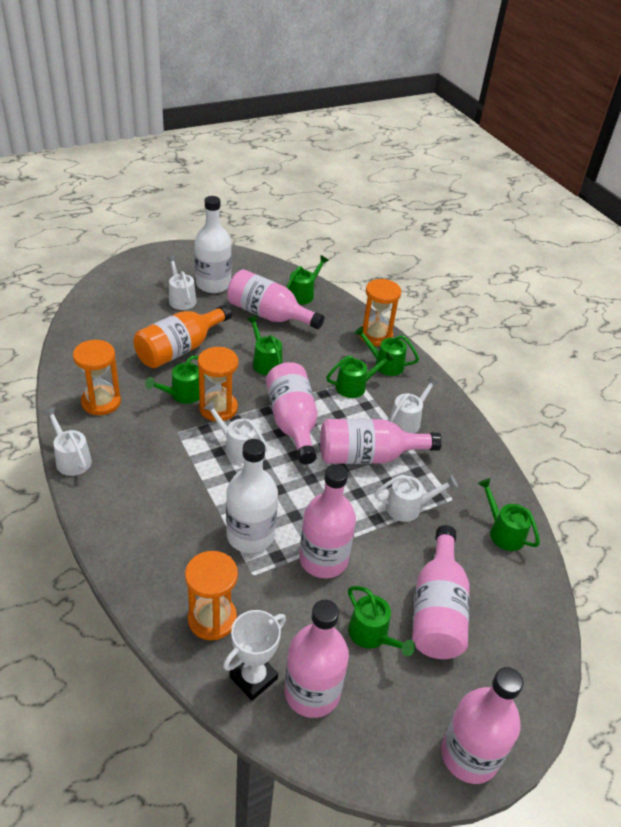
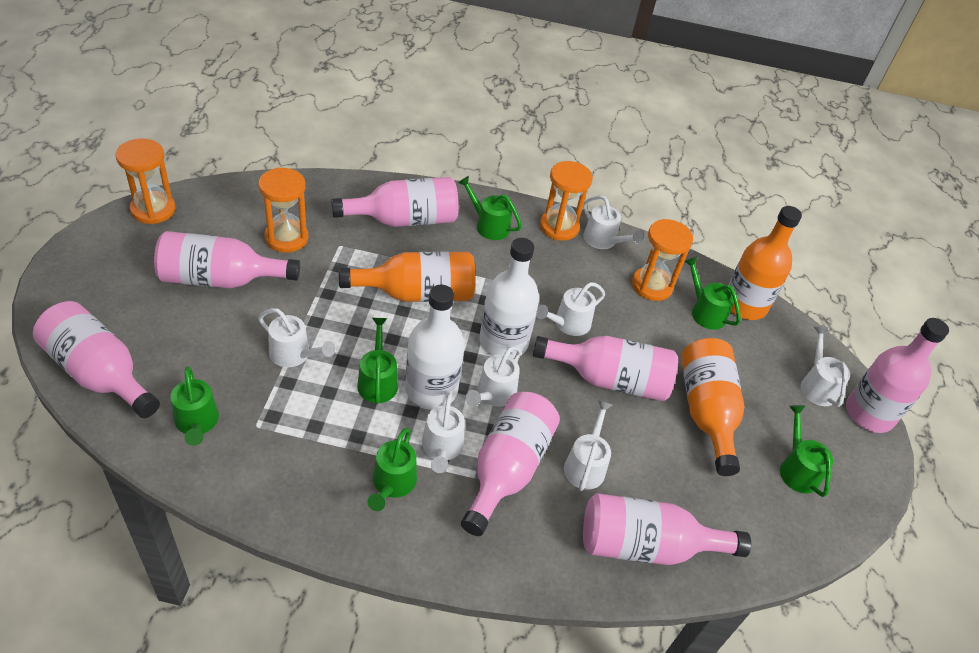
green watering can: [145,356,205,404] [247,316,282,375] [287,255,329,304] [326,351,394,398] [348,586,415,656] [354,326,419,376] [478,478,540,551] = 7 -> [171,366,219,446] [357,318,398,404] [368,428,417,511] [458,176,522,240] [684,257,741,330] [780,405,833,497] = 6
orange bottle: [133,304,232,368] = 1 -> [339,252,475,302] [681,338,745,476] [728,206,802,320] = 3
white trophy: [223,610,286,701] = 1 -> none = 0
white watering can: [43,407,92,476] [166,255,196,310] [203,401,268,462] [374,475,458,522] [389,376,439,434] = 5 -> [258,308,335,367] [422,393,465,473] [466,346,521,407] [536,282,605,336] [564,400,612,491] [583,195,644,249] [801,327,850,407] = 7

